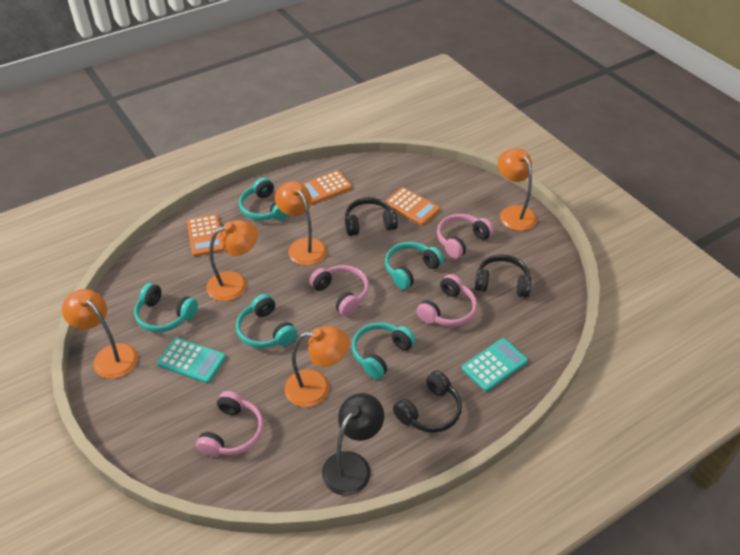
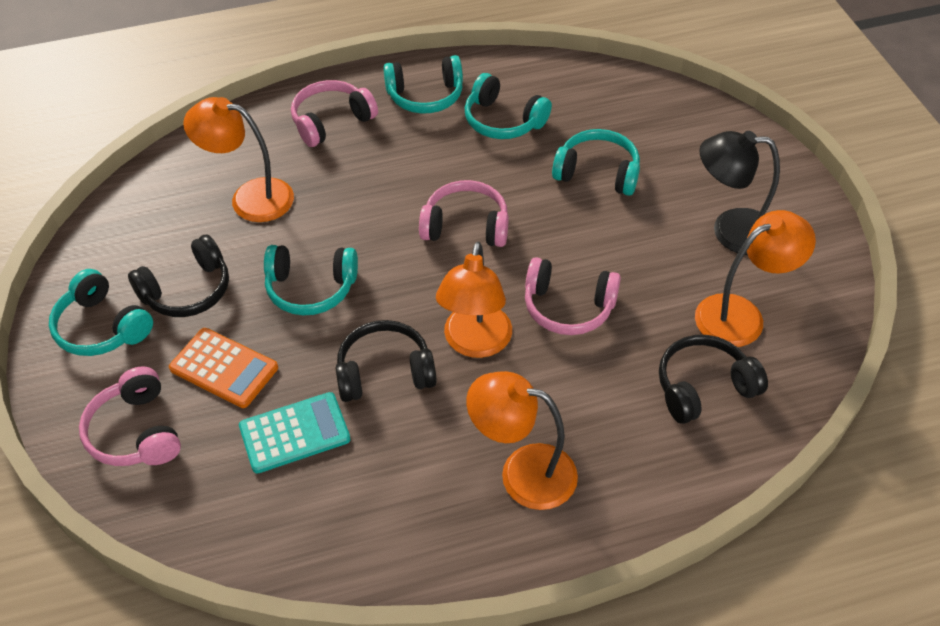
orange calculator: [187,214,224,256] [302,170,352,205] [385,187,440,225] = 3 -> [169,328,278,408] = 1
orange lamp: [62,289,138,379] [206,220,258,301] [275,181,327,266] [285,326,350,407] [498,148,537,231] = 5 -> [183,97,294,222] [436,242,512,358] [466,371,578,510] [695,210,816,347] = 4
turquoise calculator: [157,337,226,384] [462,338,528,392] = 2 -> [239,392,351,474] = 1

